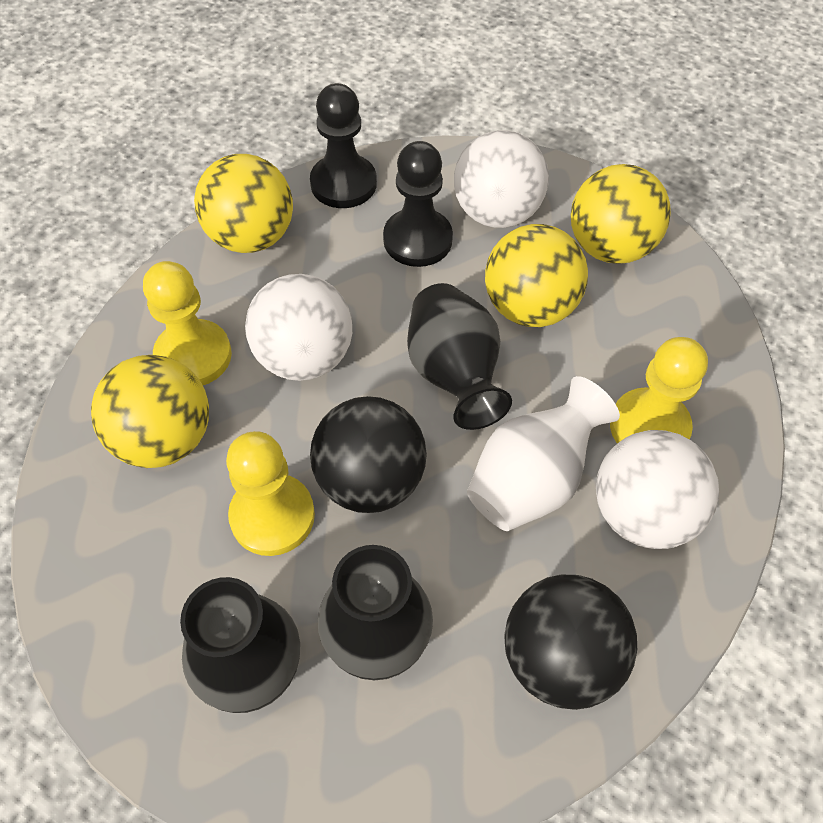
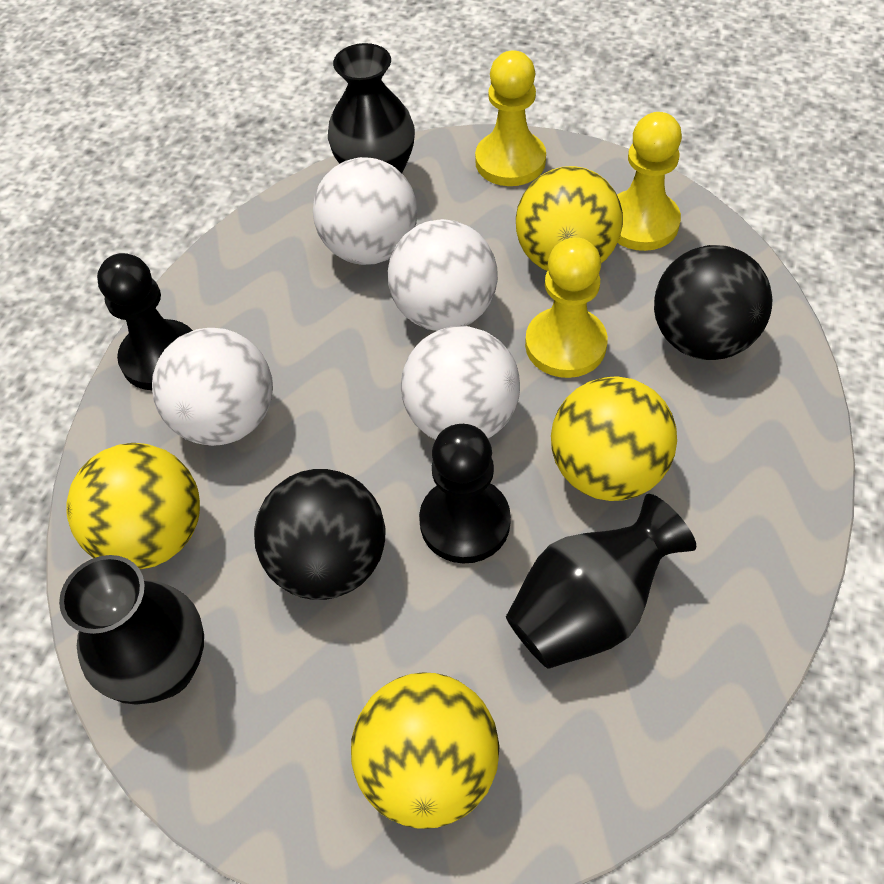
white ball: [245,274,352,381] [454,130,549,228] [596,430,719,549] = 3 -> [152,328,273,446] [313,157,418,265] [388,219,498,331] [401,326,520,440] = 4
white vase: [467,376,620,531] = 1 -> none = 0

